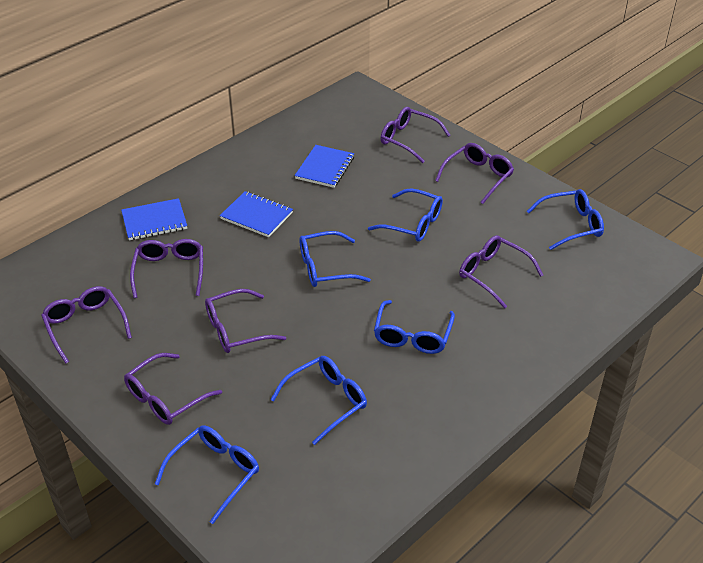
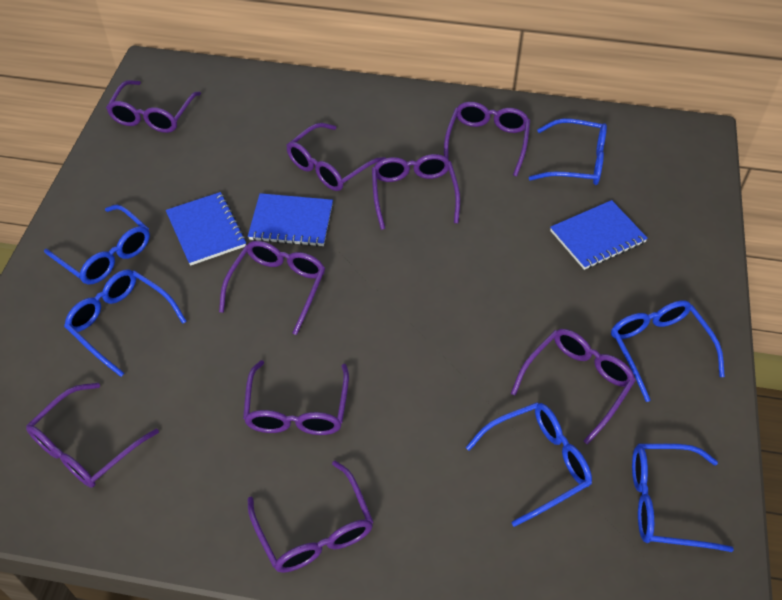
purple glasses: [41,286,132,364] [124,353,222,425] [130,239,203,298] [205,289,286,353] [381,107,450,163] [435,143,514,204] [459,235,543,308] = 7 -> [26,383,159,488] [106,80,201,133] [219,241,326,335] [243,360,349,435] [248,461,373,573] [286,123,385,191] [372,154,460,230] [444,102,530,177] [511,329,636,444] = 9

